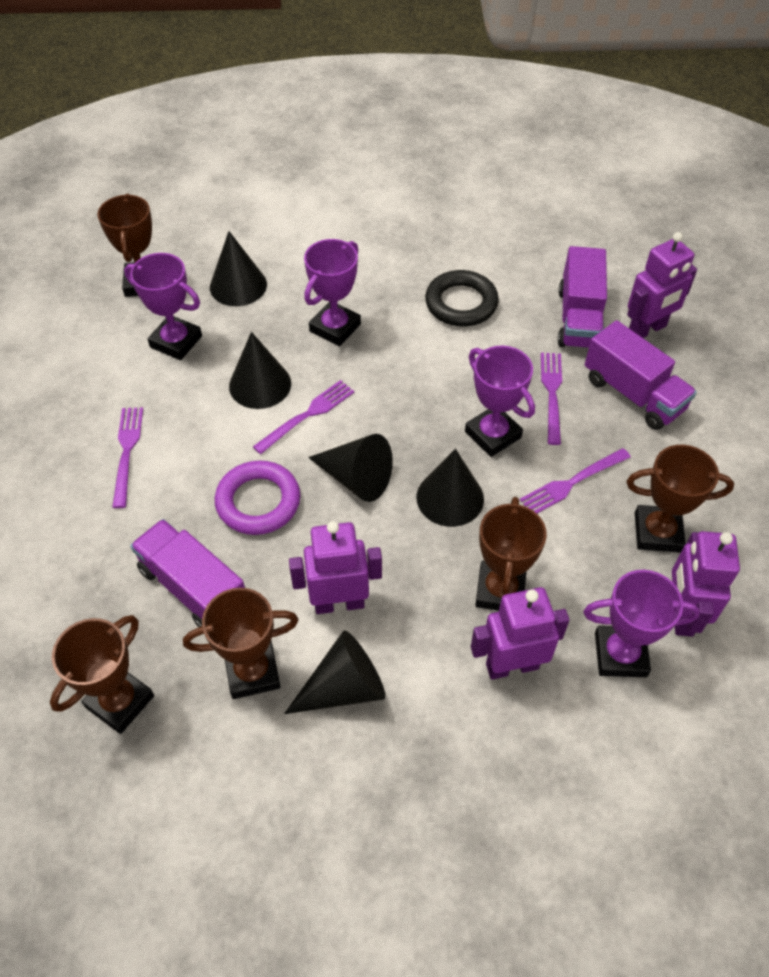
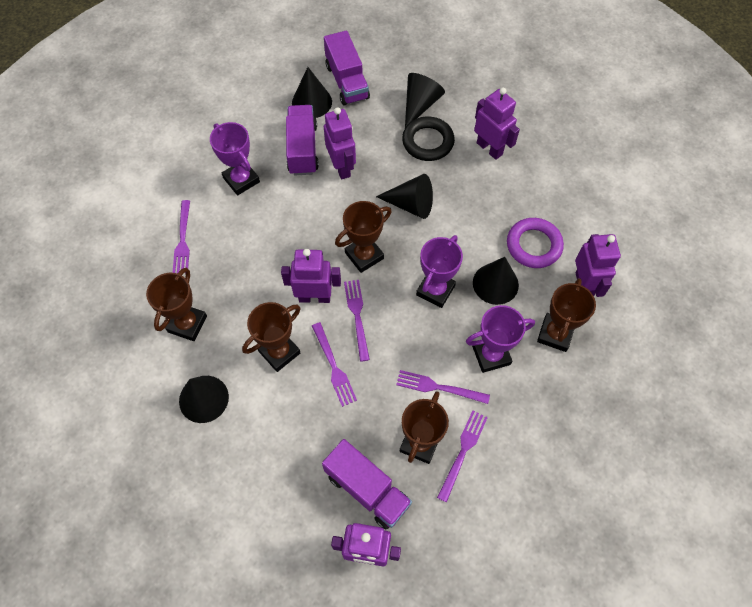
purple fork: [112,407,143,508] [253,380,354,454] [520,448,631,513] [541,353,562,445] = 4 -> [173,200,190,273] [312,322,357,407] [344,280,370,362] [396,370,490,404] [437,411,488,502] = 5
purple robot: [289,521,382,614] [471,587,570,680] [627,232,697,338] [672,531,740,637] = 4 -> [281,249,341,303] [324,107,356,179] [331,523,401,566] [474,88,520,160] [575,234,621,297] = 5
purple trophy: [124,253,202,360] [304,239,361,346] [465,346,535,457] [583,570,700,677] = 4 -> [210,122,260,195] [416,235,463,308] [466,305,535,373] = 3

